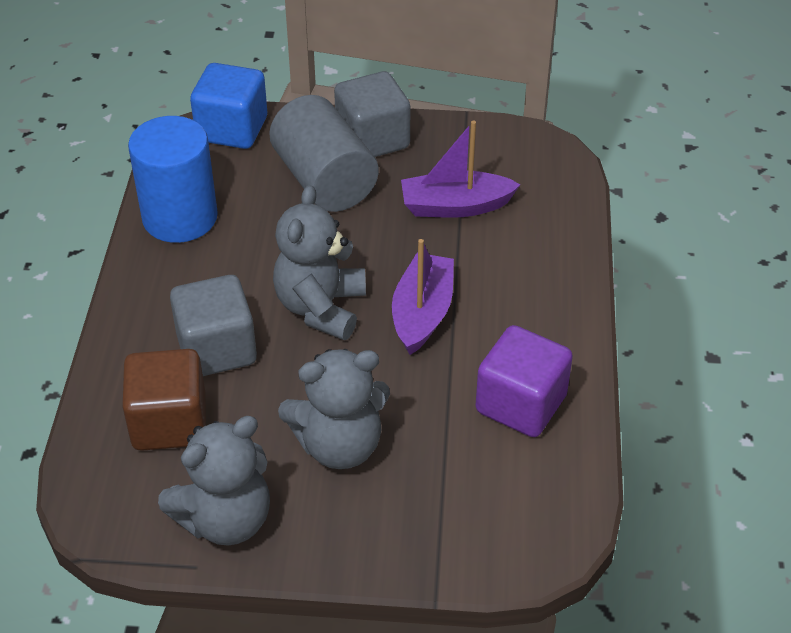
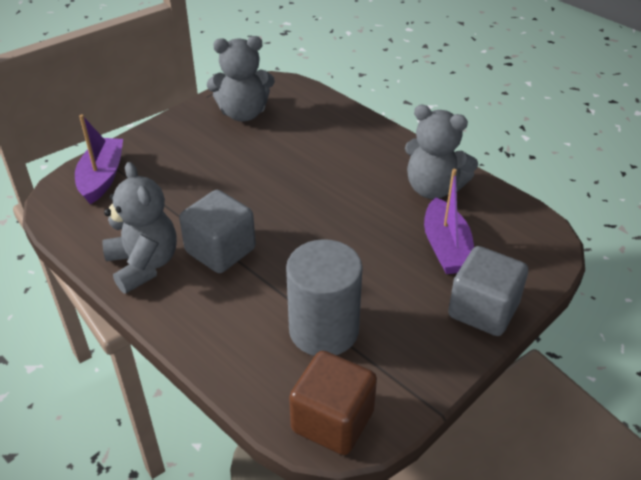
blue cube: [190,63,267,149] = 1 -> none = 0
blue cylinder: [128,116,218,243] = 1 -> none = 0
purple cube: [476,325,573,437] = 1 -> none = 0

